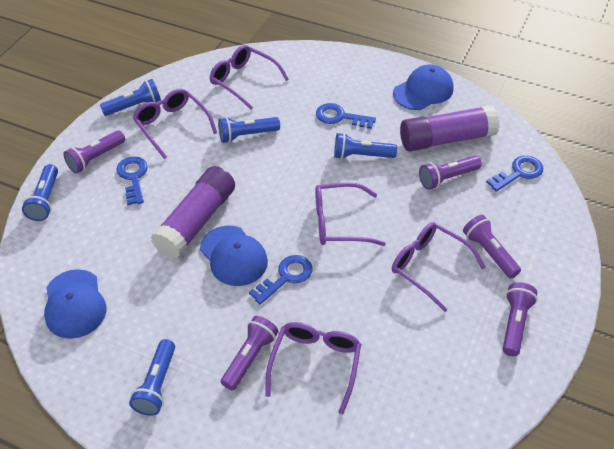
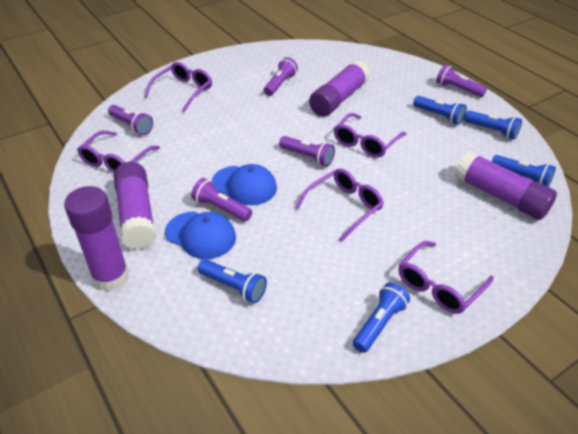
blue cap: [44,269,106,339] [200,225,268,286] [393,65,454,110] = 3 -> [165,211,236,259] [212,164,277,205] = 2
blue key: [116,156,148,205] [249,255,313,304] [316,103,376,129] [486,156,543,192] = 4 -> none = 0
purple glue stick: [151,166,235,259] [400,105,499,151] = 2 -> [64,186,129,291] [114,162,156,250] [309,60,370,116] [454,151,557,220] = 4

